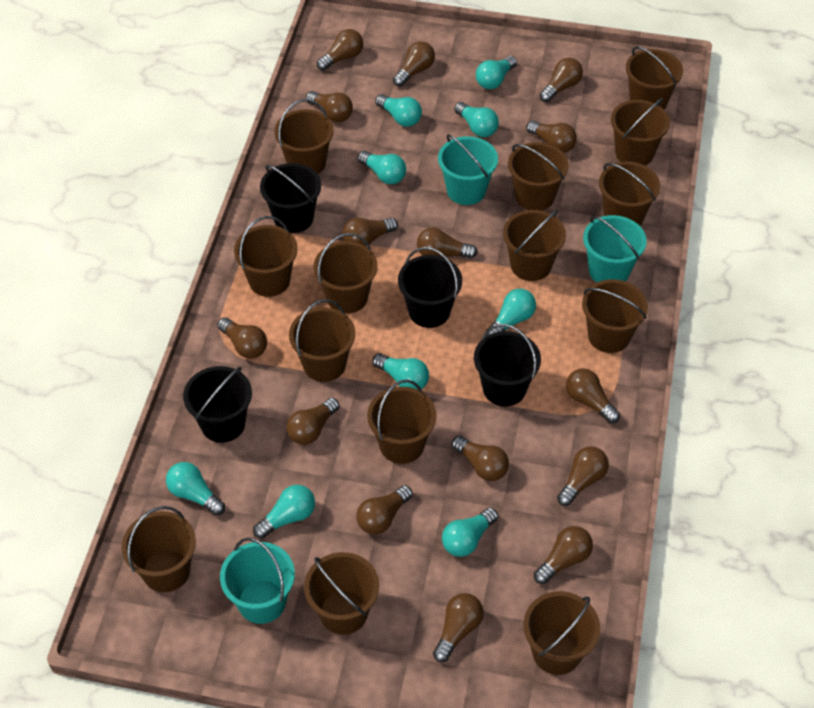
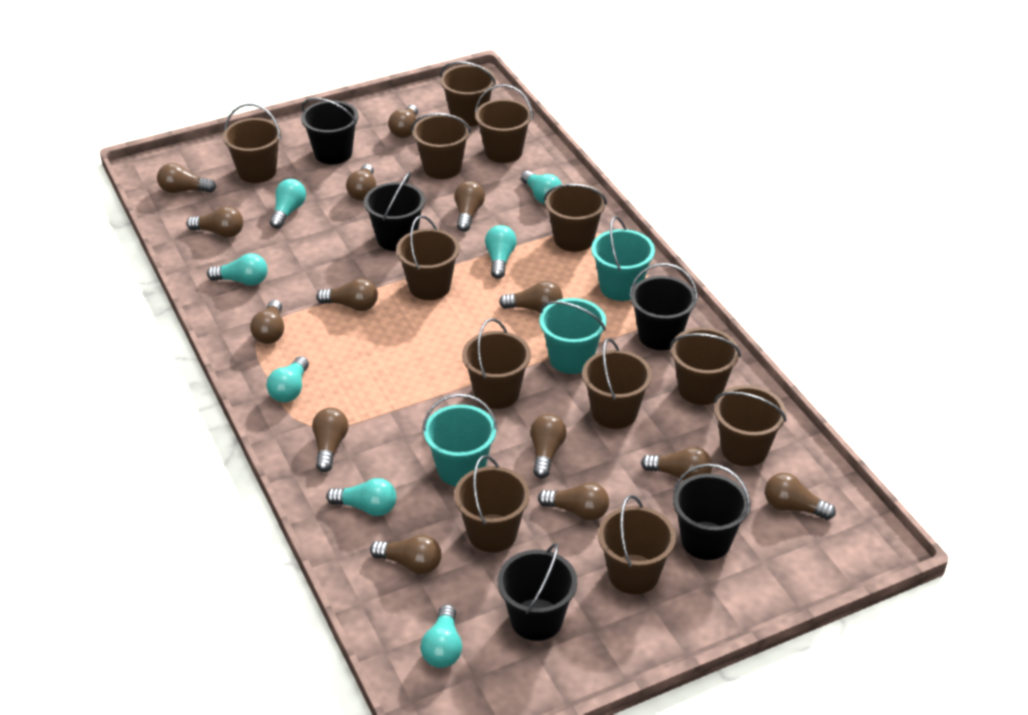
black bucket: [183,366,252,443] [260,163,321,233] [398,247,462,328] [474,324,541,406] = 4 -> [301,98,359,165] [364,172,425,251] [498,543,577,641] [629,263,698,350] [673,463,751,560] = 5
brown bucket: [122,506,196,592] [234,216,298,297] [274,99,334,174] [289,299,355,382] [304,552,379,635] [314,233,378,314] [367,380,437,464] [503,210,566,281] [508,142,569,211] [523,591,600,675] [582,279,648,353] [599,162,660,226] [611,98,670,165] [626,46,683,110] = 14 -> [223,104,282,183] [396,215,460,300] [411,113,471,179] [440,61,496,126] [454,455,530,552] [462,318,531,409] [475,84,533,163] [544,183,607,252] [582,338,652,429] [598,495,676,594] [670,327,741,405] [714,385,787,466] = 12
brown light bulb: [217,317,267,359] [286,398,339,445] [306,91,353,122] [317,29,363,71] [342,218,398,247] [356,485,413,534] [393,41,435,87] [417,227,478,259] [433,593,484,662] [452,436,509,481] [526,120,577,153] [534,526,593,584] [540,58,583,102] [557,447,609,506] [566,368,620,424] = 15 -> [157,163,216,193] [187,206,243,238] [250,300,284,344] [312,408,349,472] [317,278,378,311] [346,164,376,201] [370,535,441,574] [388,105,418,138] [454,181,485,232] [499,281,563,312] [530,414,567,478] [538,483,609,521] [641,447,712,481] [765,473,836,520] = 14
turquoise light bulb: [166,462,225,516] [253,485,315,539] [358,151,406,184] [372,353,429,390] [375,94,422,127] [442,507,498,557] [454,102,499,137] [476,56,517,89] [486,289,536,336] = 9 -> [207,253,267,286] [266,356,309,402] [270,179,306,229] [326,478,396,516] [421,604,462,668] [485,225,517,279] [521,171,562,204] = 7

